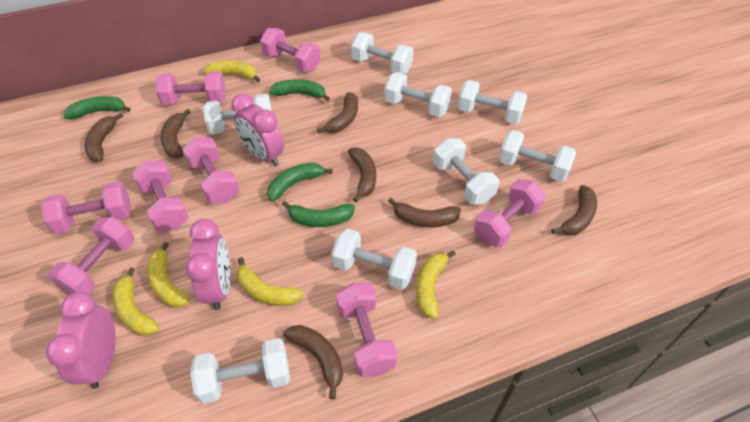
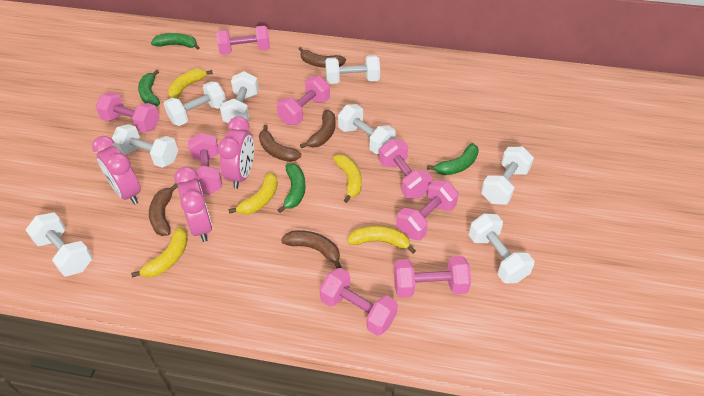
brown banana: [85,113,123,162] [161,109,191,158] [283,325,343,399] [317,92,358,133] [348,147,376,202] [388,198,461,227] [551,185,597,236] = 7 -> [149,183,178,236] [259,125,301,162] [281,230,341,269] [298,47,346,68] [300,110,336,148] = 5

